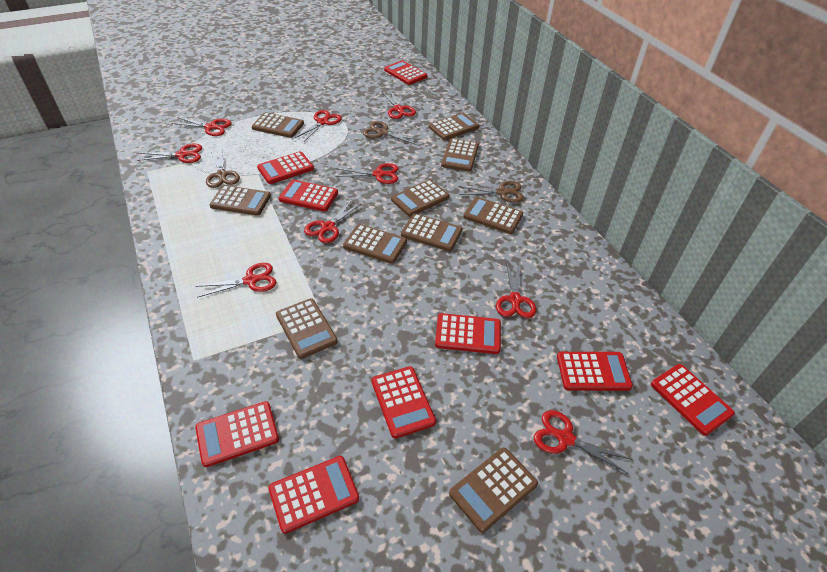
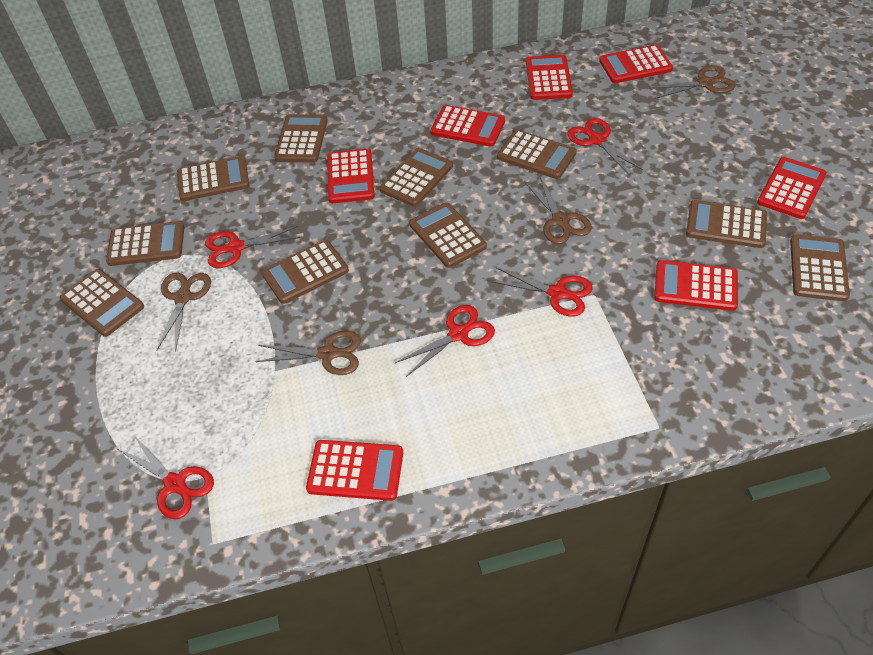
brown scissors: [206,150,240,188] [363,121,421,145] [458,181,524,203] = 3 -> [156,273,211,352] [255,330,361,375] [525,177,592,244] [649,65,735,99] = 4
red calculator: [195,401,279,467] [257,152,314,184] [268,456,359,534] [279,179,338,212] [371,366,436,438] [384,60,427,85] [435,313,501,354] [557,352,633,391] [651,364,735,436] = 9 -> [306,440,403,501] [327,149,374,203] [430,105,505,147] [526,55,573,100] [599,45,673,83] [654,260,738,311] [757,157,827,219] = 7
red scissors: [137,144,202,163] [172,117,231,136] [196,263,277,298] [295,110,342,142] [304,200,362,243] [335,163,398,184] [381,91,416,119] [496,262,536,318] [534,410,632,474] = 9 -> [118,434,214,519] [205,226,301,268] [395,305,495,377] [489,267,593,317] [567,118,643,175] = 5

